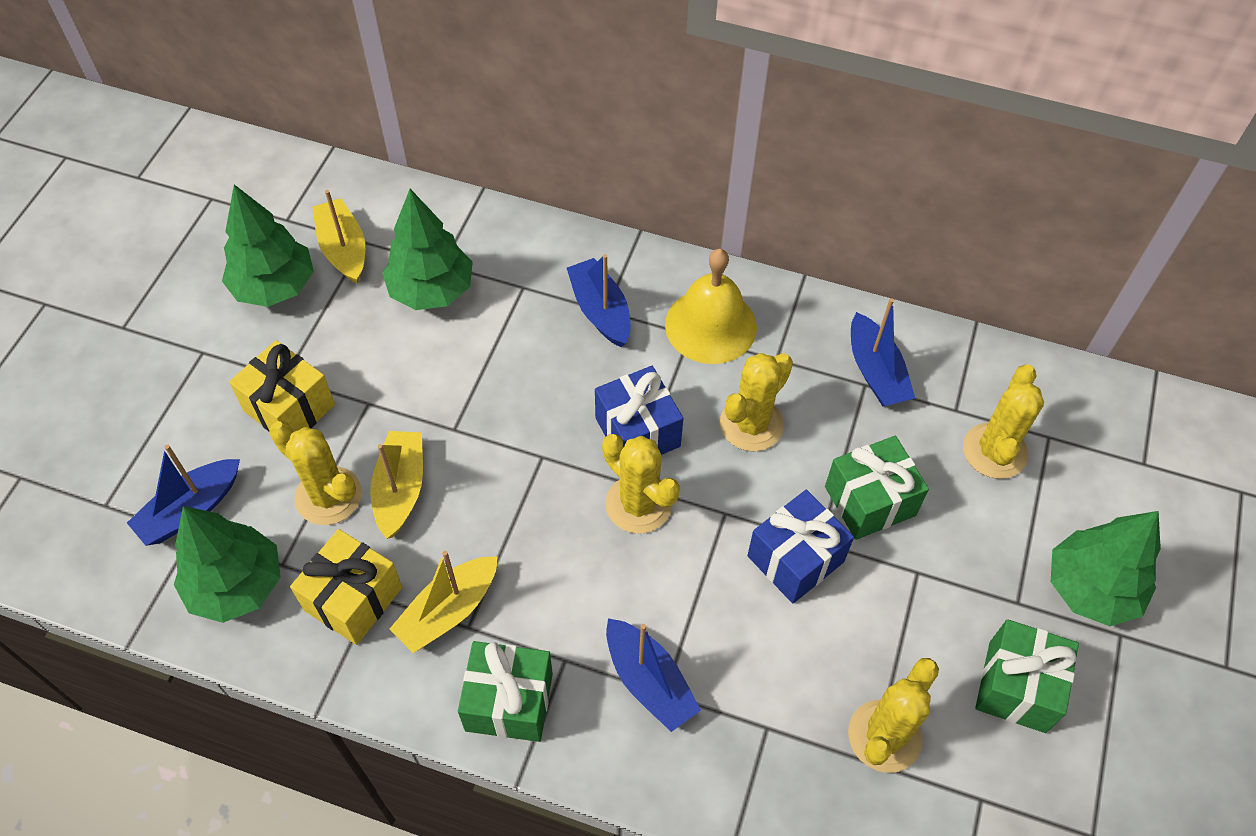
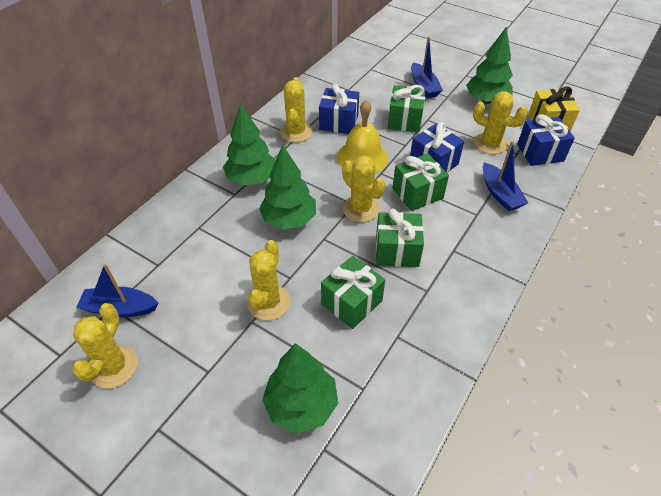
blue boat: [127,444,240,546] [567,254,631,347] [606,618,701,732] [851,298,915,406] = 4 -> [76,264,158,317] [411,36,443,98] [483,141,528,211] = 3
blue gift: [595,366,683,455] [747,490,854,603] = 2 -> [319,83,359,134] [410,122,464,173] [517,114,575,166] = 3
green gift: [458,641,553,742] [825,436,929,540] [975,619,1079,733] = 3 -> [321,256,385,329] [376,208,424,267] [388,85,426,132] [392,154,449,211] = 4
yellow boat: [313,190,365,284] [370,431,423,539] [390,551,498,653] = 3 -> none = 0
yellow gift: [229,340,335,432] [290,529,402,645] = 2 -> [528,87,580,132] = 1

